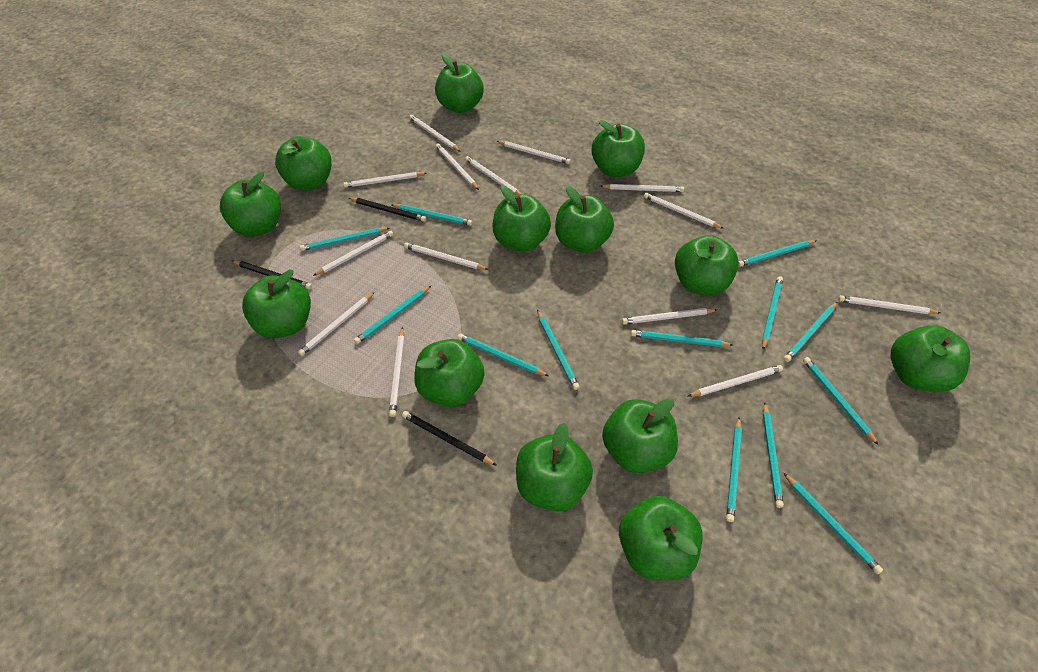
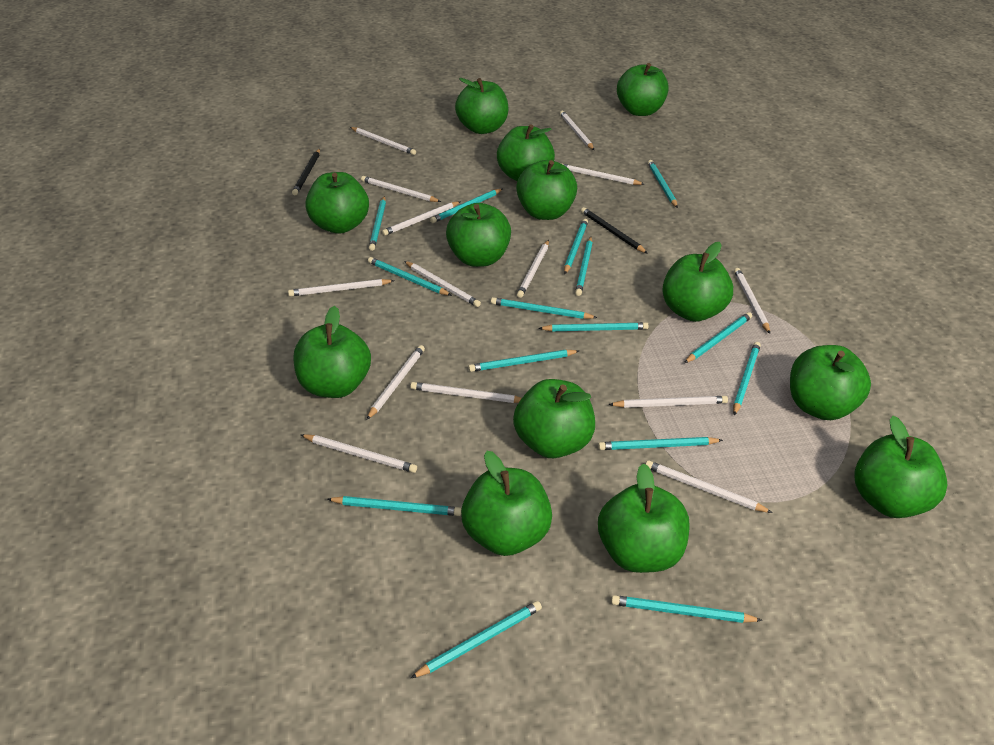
black pencil: [232,260,312,289] [349,198,426,222] [402,411,497,466] = 3 -> [292,149,320,195] [581,207,648,254] = 2
turquoise pencil: [300,228,389,251] [354,286,431,344] [392,204,472,226] [457,334,549,376] [537,309,580,390] [631,330,732,347] [726,417,742,522] [738,240,817,267] [762,276,783,350] [763,402,784,508] [784,302,837,362] [784,473,883,574] [803,357,878,445] = 13 -> [328,496,461,516] [368,257,452,296] [369,196,386,251] [411,601,542,678] [430,189,503,223] [468,350,579,372] [491,297,598,319] [538,322,649,331] [564,219,588,274] [575,237,593,296] [598,437,723,450] [611,595,762,623] [648,160,678,208] [684,312,752,363] [733,342,761,415] = 15

